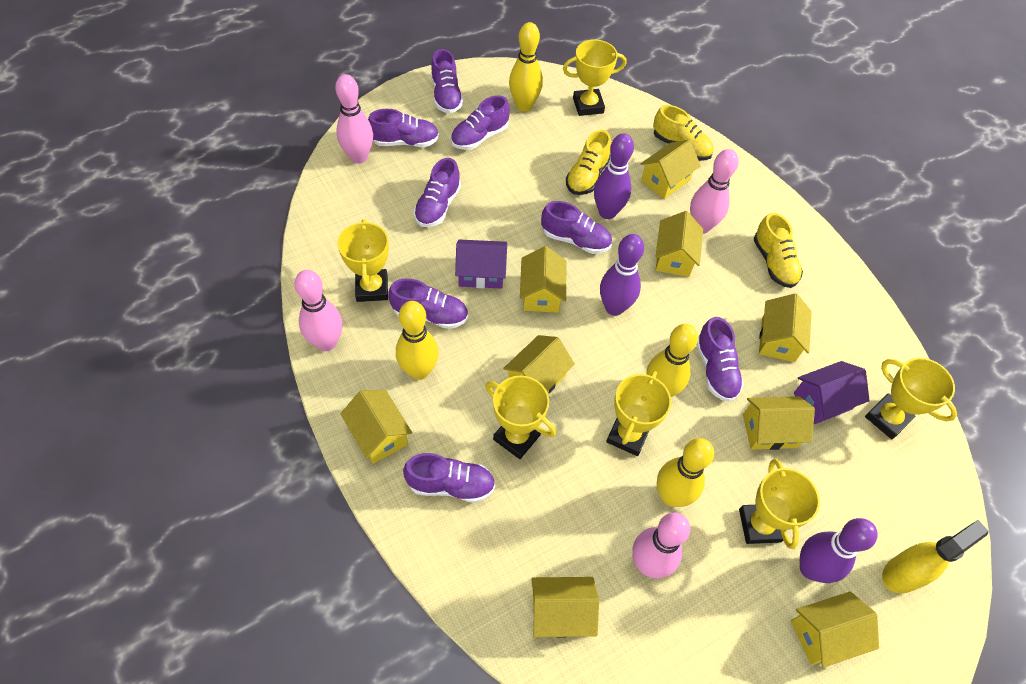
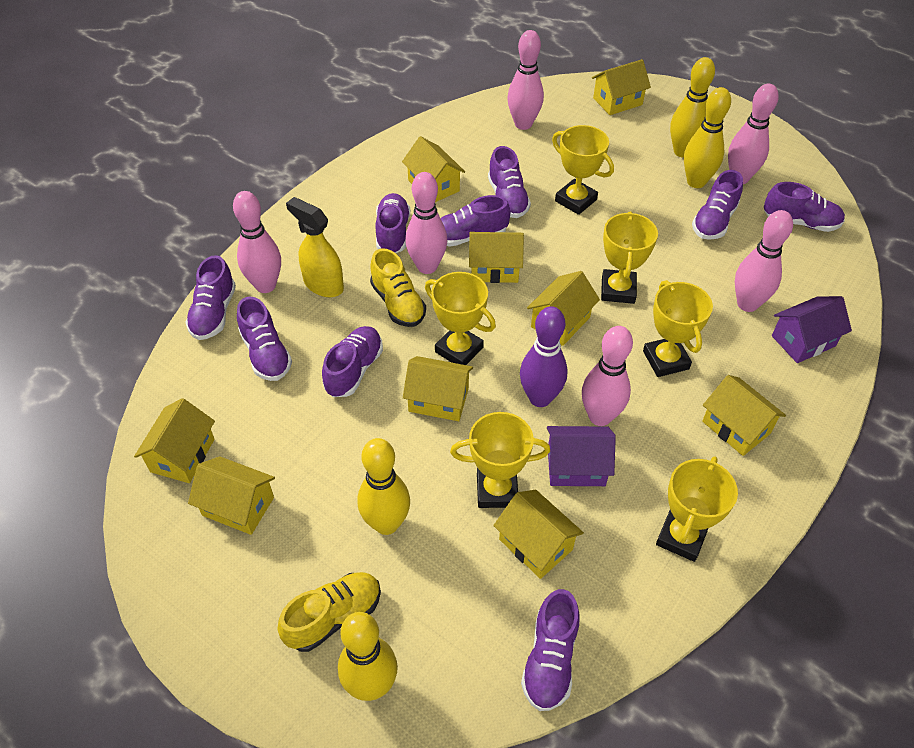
pink bowling pin: [294,270,342,351] [335,74,373,164] [632,513,690,579] [690,149,739,234] = 4 -> [233,191,281,293] [405,172,447,274] [507,30,544,130] [582,326,633,426] [728,84,779,184] [735,210,793,312] = 6
purple bowling pin: [594,133,634,219] [600,234,644,316] [800,518,878,583] = 3 -> [520,306,568,407] = 1
purple shoe: [368,109,439,147] [388,278,468,329] [403,453,495,503] [414,158,461,227] [431,49,463,114] [451,95,510,150] [541,201,612,254] [697,317,744,402] = 8 -> [185,255,236,340] [237,296,292,381] [322,326,383,397] [375,193,410,253] [441,195,510,247] [488,146,531,218] [521,589,580,711] [692,170,743,240] [764,182,845,232] = 9
yellow shoe: [566,130,611,195] [653,105,714,161] [753,213,803,288] = 3 -> [278,572,381,652] [370,248,426,327] = 2

